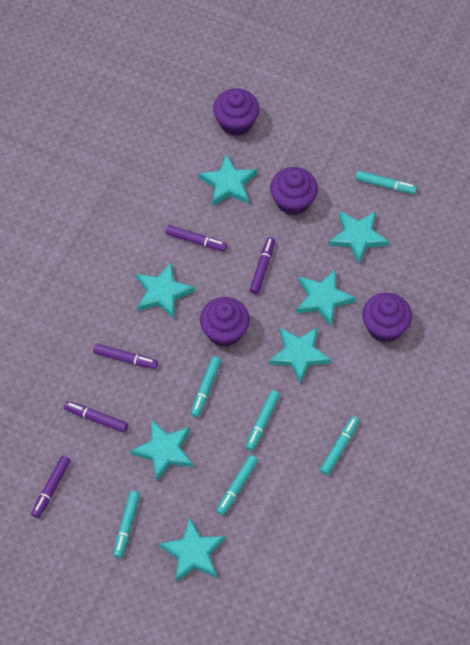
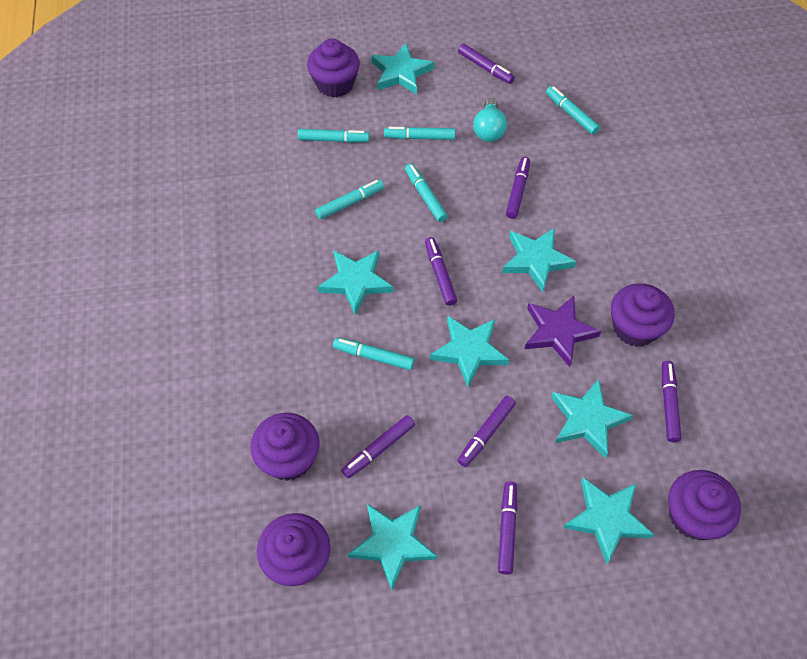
purple cupcake: [200,297,250,347] [213,88,259,136] [270,167,318,215] [362,293,412,343] = 4 -> [250,413,319,481] [257,513,330,586] [307,38,360,97] [611,283,675,347] [668,470,741,540] = 5
purple marker: [31,456,71,518] [64,401,128,433] [93,344,158,369] [166,225,227,251] [249,237,275,294] = 5 -> [341,415,415,478] [425,237,457,306] [457,396,516,467] [458,44,515,84] [498,481,517,575] [506,157,530,219] [662,361,681,442] = 7
purple star: none = 0 -> [525,296,601,367] = 1
turquoise light bulb: none = 0 -> [473,98,507,142] = 1

